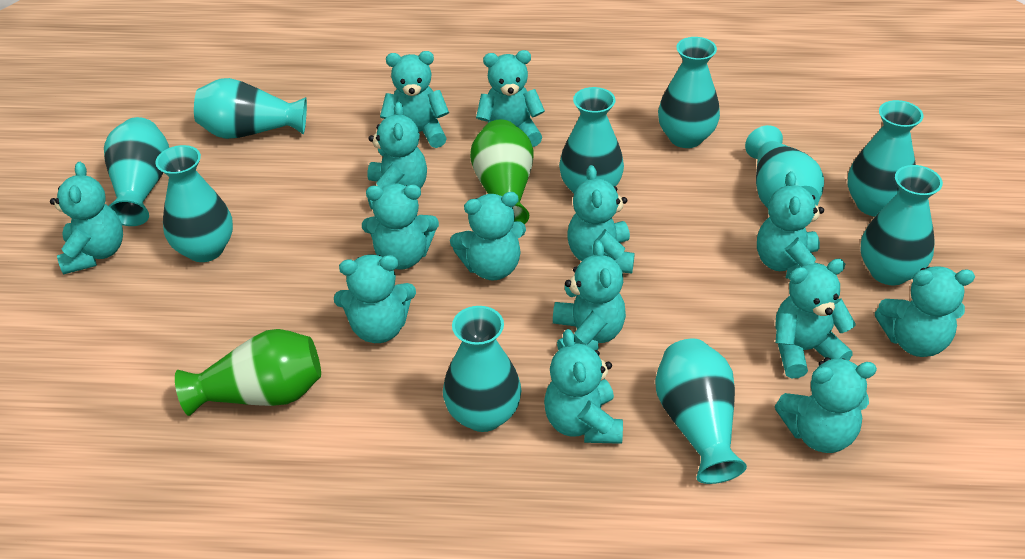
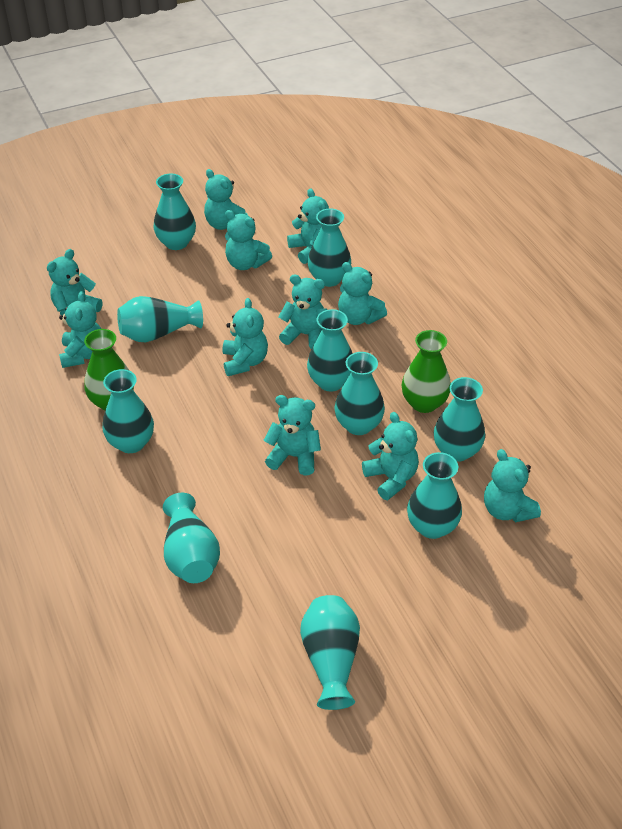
turquoise teddy bear: [50,162,123,275] [334,255,416,343] [362,183,439,270] [367,102,427,209] [380,51,449,148] [450,192,526,280] [476,50,545,147] [544,329,623,444] [553,240,626,351] [567,165,635,273] [757,171,824,279] [775,259,856,378] [775,357,877,453] [875,266,975,357] = 14 -> [47,249,103,315] [59,291,101,368] [204,169,248,230] [222,298,268,376] [225,210,272,270] [264,395,321,475] [278,274,327,349] [287,188,329,264] [338,262,387,325] [362,412,419,500] [484,449,541,522] = 11

